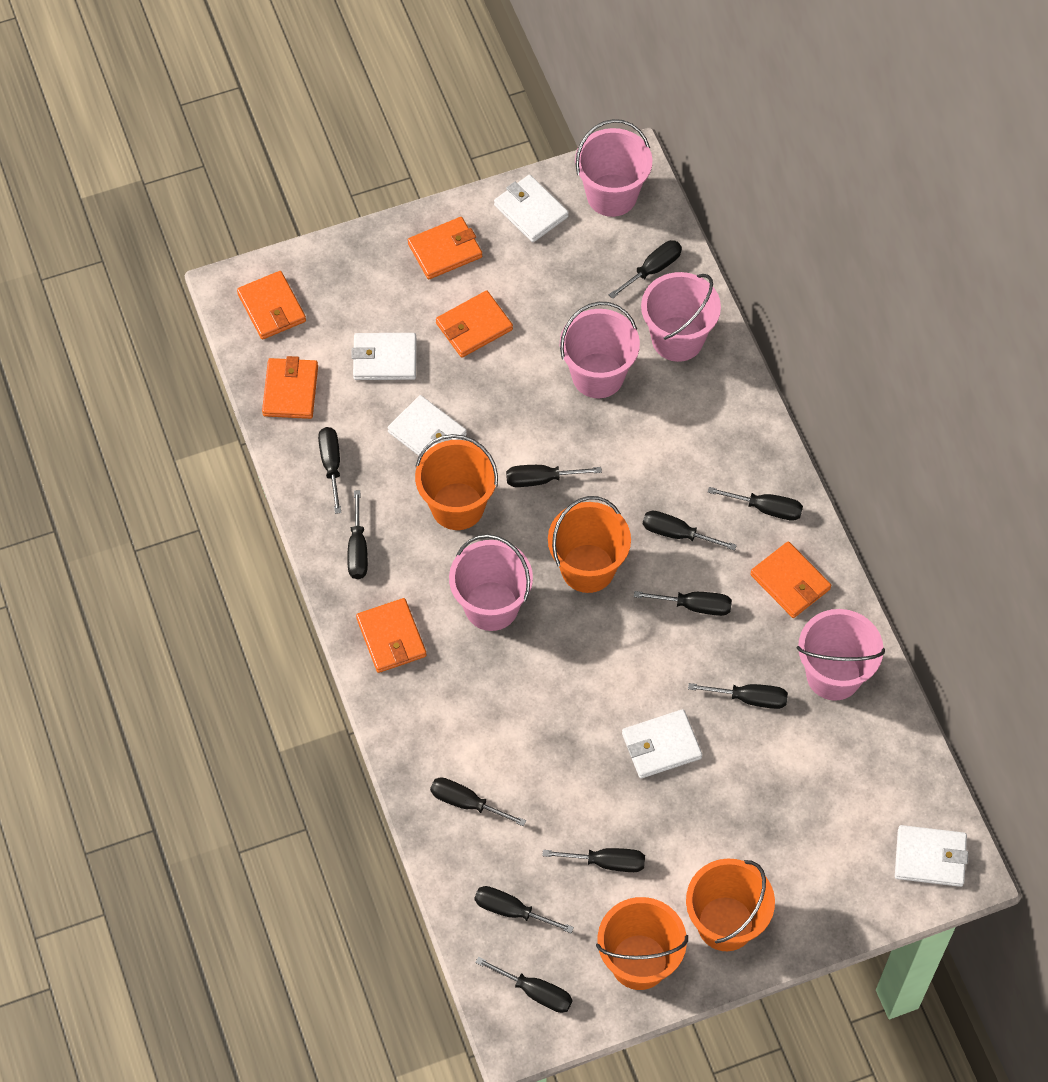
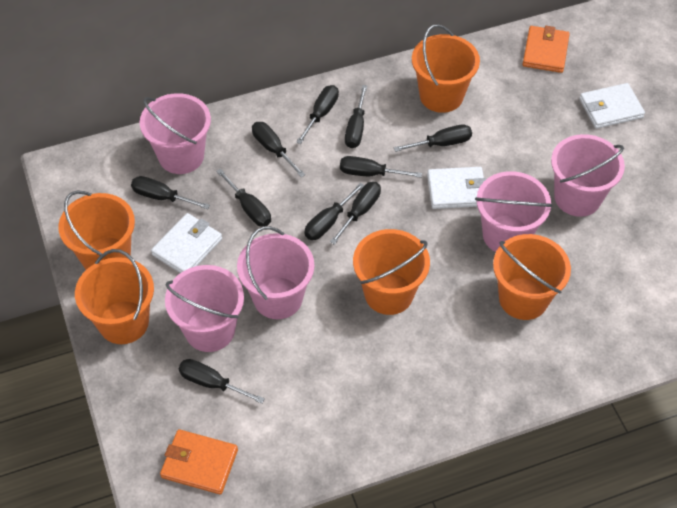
black screwdriver: [318,427,341,514] [347,490,368,579] [430,777,526,826] [475,886,574,933] [475,957,572,1013] [506,465,602,487] [542,848,645,872] [609,240,682,299] [634,591,732,616] [643,511,737,551] [688,683,788,709] [708,487,803,521] = 12 -> [131,176,210,209] [179,359,265,404] [216,168,271,227] [252,122,305,177] [296,85,339,144] [304,183,365,240] [330,182,381,245] [340,156,422,178] [345,85,367,148] [394,124,472,152] = 10
orange bucket: [415,434,498,530] [548,496,631,593] [596,897,688,990] [686,858,775,951] = 4 -> [58,190,135,270] [75,249,154,344] [353,229,430,315] [412,24,480,113] [493,234,571,320] = 5
orange wallet: [237,271,306,340] [262,356,318,419] [356,598,427,673] [408,217,482,279] [436,290,513,358] [750,541,831,618] = 6 -> [160,429,238,494] [522,26,570,73] = 2
white wallet: [351,333,416,380] [388,395,467,456] [494,175,569,242] [622,709,702,779] [895,825,968,887] = 5 -> [151,213,222,273] [427,167,486,209] [579,83,645,129] = 3

